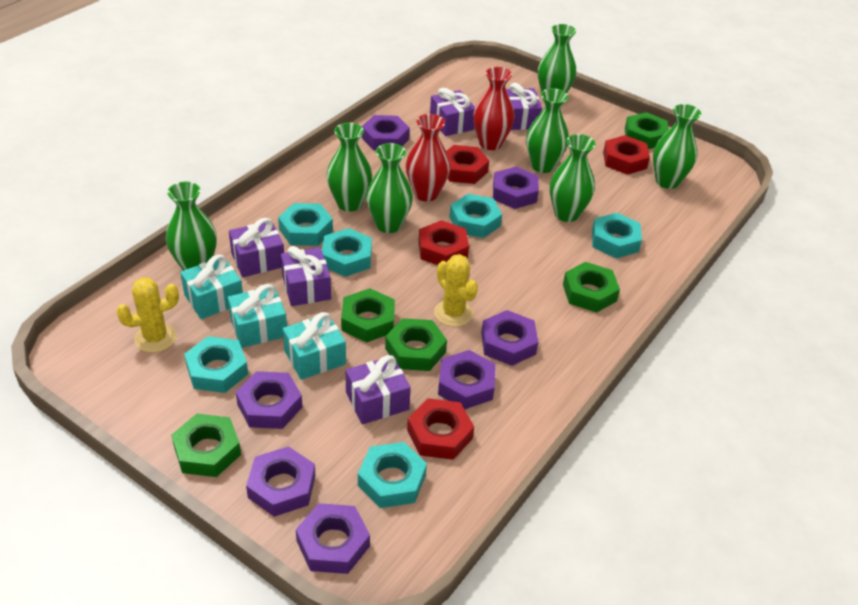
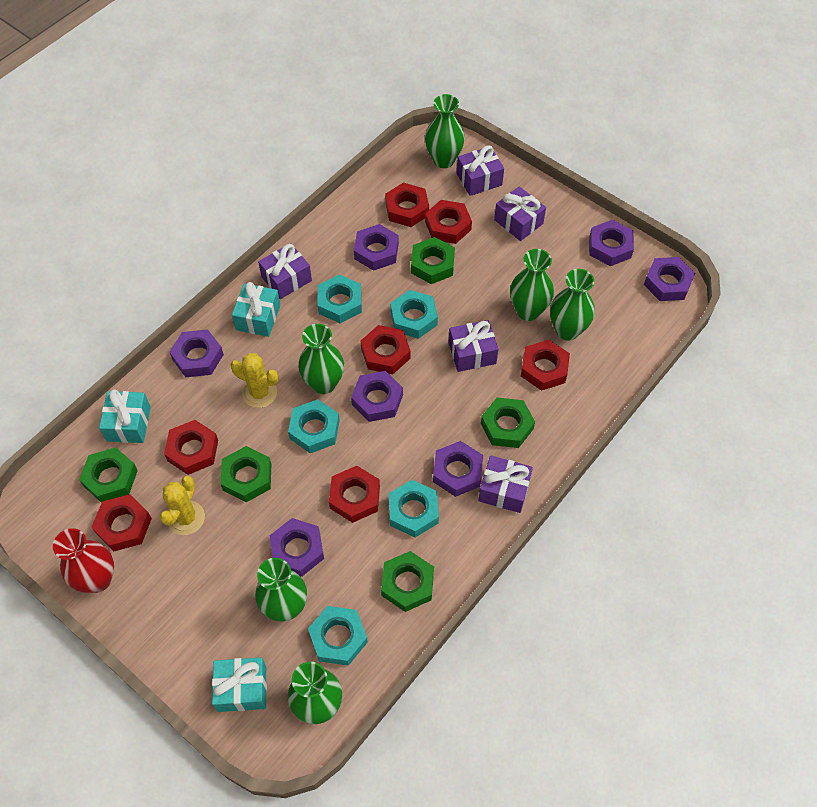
green vase: [166,182,217,271] [327,123,372,212] [366,143,413,233] [526,88,569,173] [538,24,576,93] [550,134,596,222] [653,104,701,189] = 7 -> [255,558,307,622] [288,662,342,724] [298,324,344,394] [425,94,465,168] [510,249,554,321] [550,269,595,341] = 6
red nut: [407,398,474,460] [418,220,469,265] [446,145,489,184] [603,135,650,175] = 4 -> [92,494,152,552] [164,420,218,475] [329,466,380,523] [361,325,411,374] [385,182,429,227] [425,200,472,244] [521,340,570,391] = 7
red vase: [406,114,450,202] [473,67,515,150] = 2 -> [53,528,114,593] = 1
turquoise nut: [184,336,248,393] [278,203,333,246] [322,228,372,277] [358,442,427,508] [450,194,502,238] [592,213,642,258] = 6 -> [288,399,340,453] [308,606,368,666] [318,274,362,323] [389,480,439,537] [390,290,438,339] = 5

